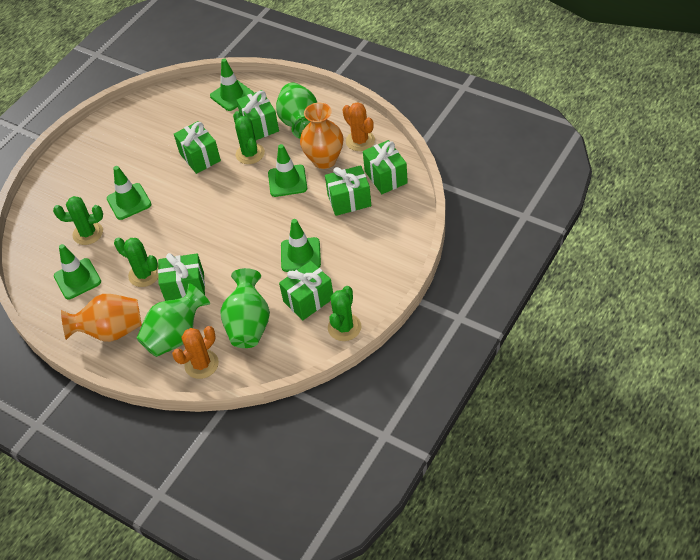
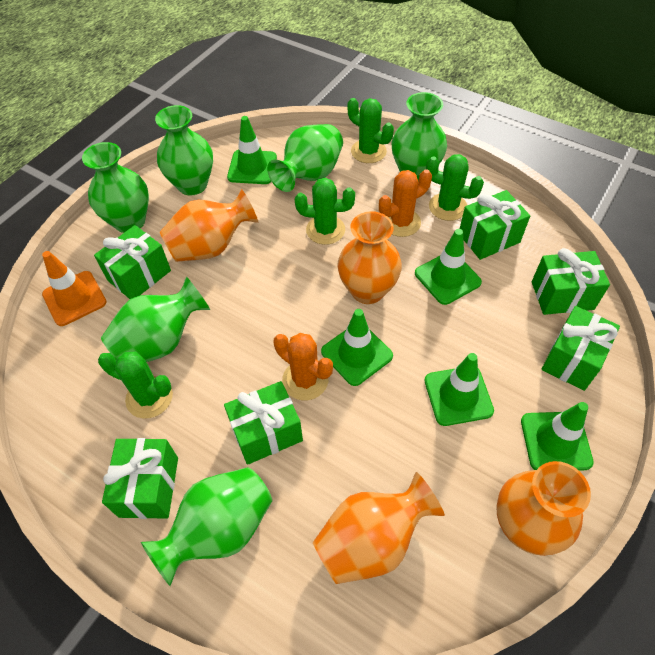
green vase: [137,283,210,357] [220,268,270,348] [276,83,317,139] = 3 -> [82,142,149,233] [101,277,210,362] [141,467,272,586] [155,105,213,195] [267,124,343,192] [391,92,447,181] = 6
orange traffic cone: none = 0 -> [42,251,107,326] = 1
orange vase: [61,294,142,342] [300,103,344,169] = 2 -> [160,189,258,262] [313,472,445,584] [337,211,402,304] [496,461,591,556] = 4

